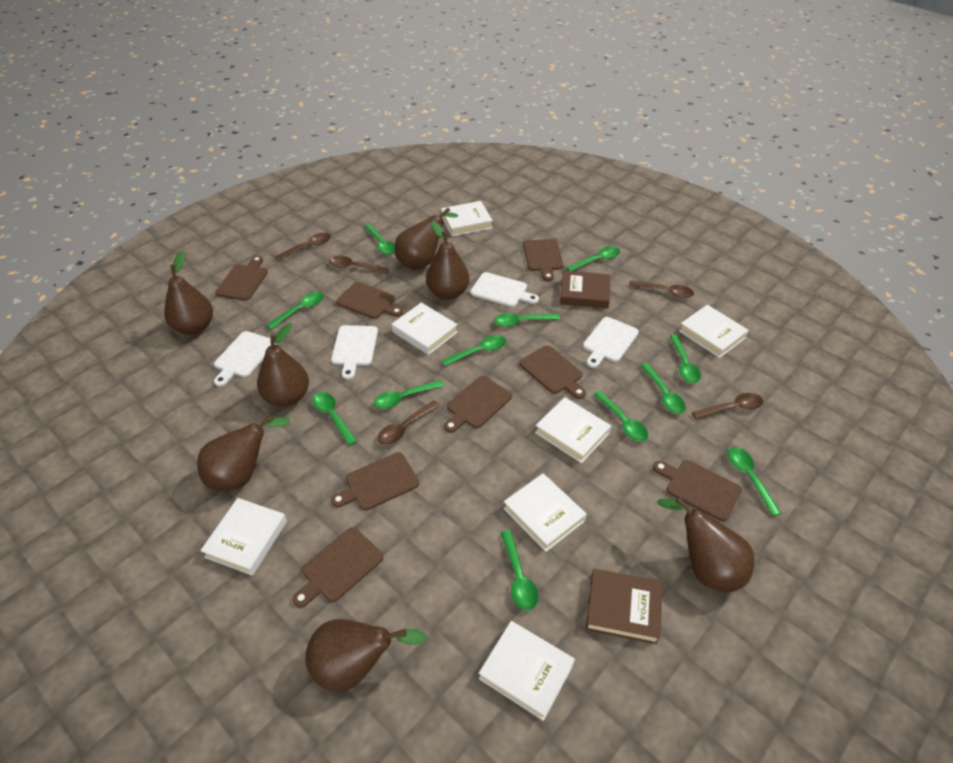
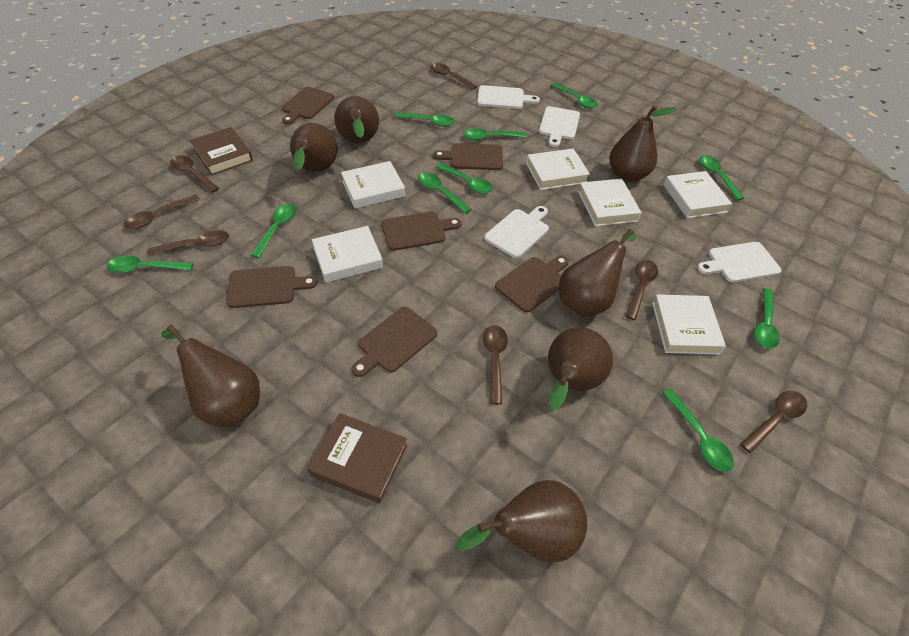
brown cutting board: [215,256,268,301] [293,527,383,608] [331,452,419,510] [336,282,403,319] [444,376,512,433] [519,345,586,399] [523,239,563,281] [653,460,742,521] = 8 -> [226,266,317,308] [282,87,334,125] [351,307,437,377] [382,211,461,251] [433,143,503,170] [495,256,569,312] = 6
brown spoon: [275,233,331,261] [329,256,389,274] [378,400,440,445] [629,280,694,298] [692,393,763,419] = 5 -> [124,195,200,229] [147,230,229,256] [170,156,219,193] [431,63,477,90] [483,325,508,404] [625,260,658,320] [740,391,807,453] = 7
green spoon: [267,292,324,329] [312,392,357,446] [364,224,395,255] [374,380,444,409] [441,335,506,366] [494,313,560,327] [501,530,538,610] [566,247,620,271] [593,391,648,441] [640,363,686,414] [669,334,701,383] [728,447,781,516] = 12 -> [107,256,193,273] [251,204,297,258] [394,112,455,127] [418,172,471,214] [436,163,493,194] [463,128,526,140] [550,83,598,108] [663,389,734,472] [700,155,744,200] [754,288,780,349] = 10
white book: [200,498,287,576] [392,302,458,355] [441,201,493,236] [479,621,575,721] [503,473,587,552] [535,397,611,463] [679,305,749,358] = 7 -> [312,226,383,283] [341,161,405,208] [526,148,590,190] [578,179,642,226] [652,294,726,355] [664,171,732,218] = 6

